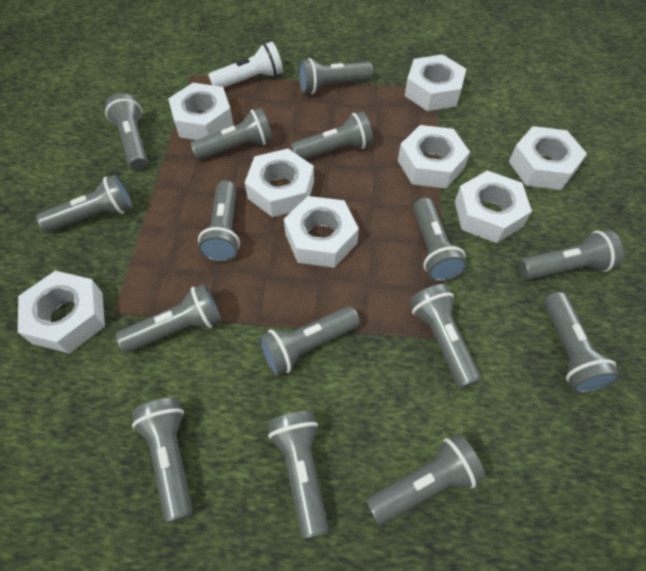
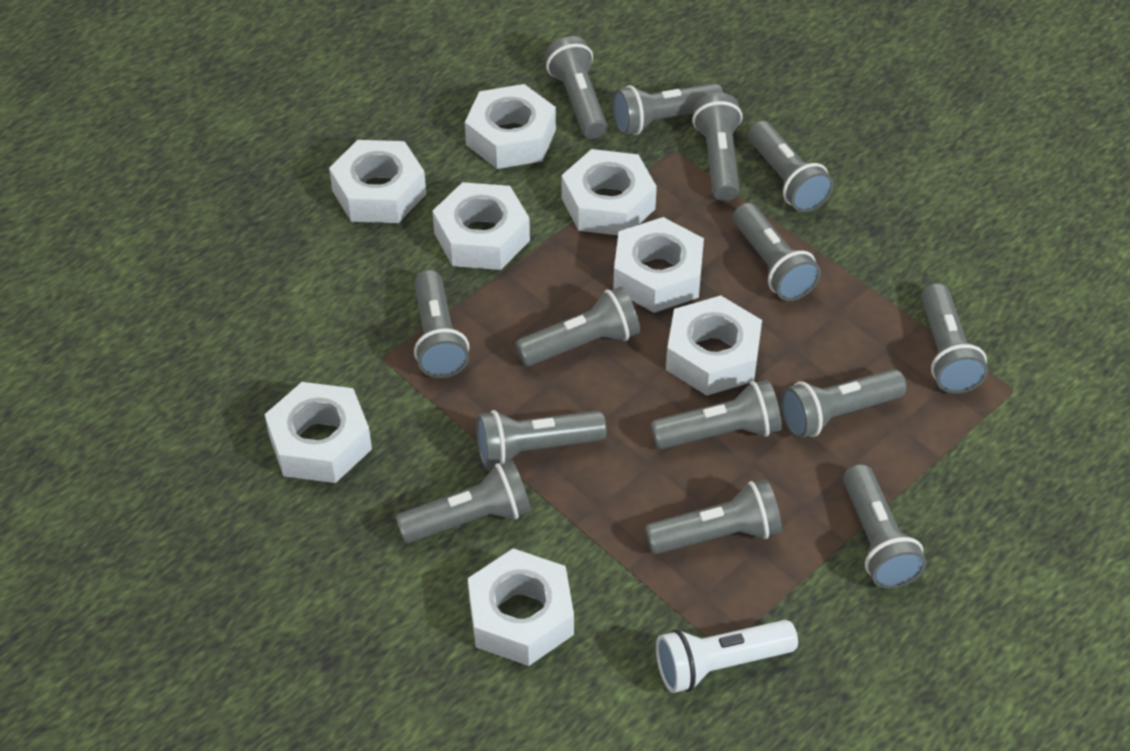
grey flashlight: [36,175,133,232] [105,93,148,170] [116,284,221,353] [132,398,193,523] [190,108,273,160] [198,180,240,262] [258,306,360,376] [268,411,329,539] [291,111,373,160] [299,58,373,94] [366,434,486,525] [409,284,481,388] [413,198,467,282] [519,230,624,280] [544,292,620,393] = 15 -> [396,461,531,543] [414,270,469,378] [476,410,606,467] [515,286,640,366] [545,36,607,139] [612,83,723,135] [645,480,782,554] [651,380,782,449] [692,93,743,201] [733,203,821,301] [748,121,834,212] [780,369,907,438] [843,464,926,589] [921,283,988,393] = 14

